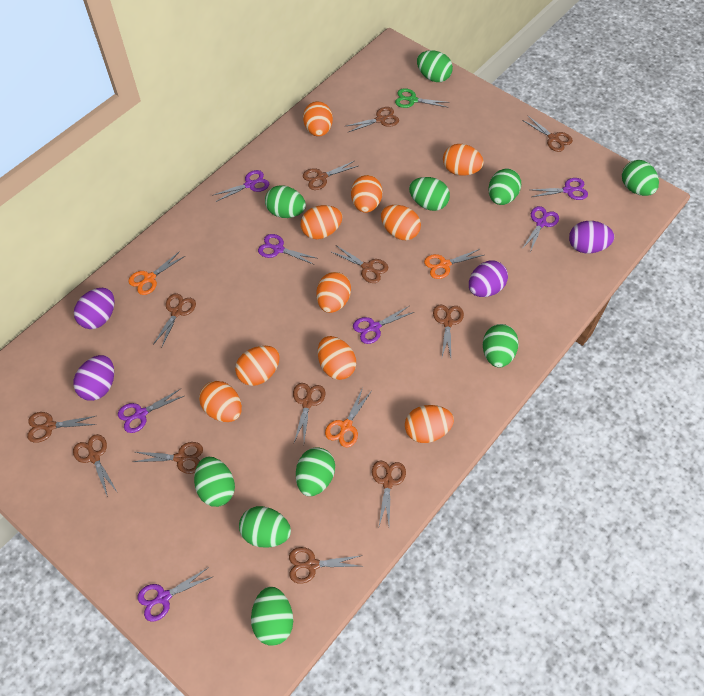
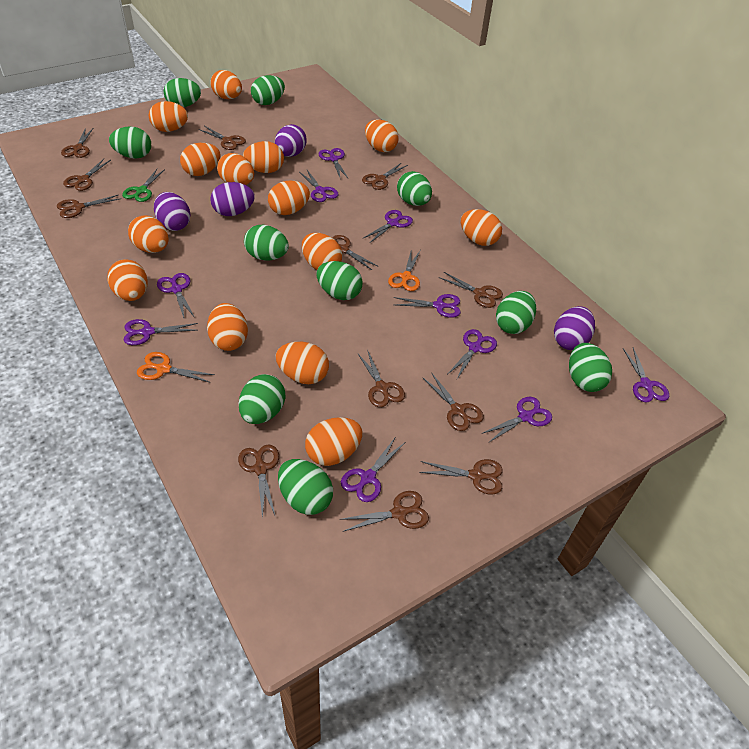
orange egg: [199,381,242,422] [235,346,280,386] [301,205,342,239] [303,101,333,137] [316,272,351,313] [318,336,356,380] [351,175,383,213] [381,205,421,240] [405,405,454,443] [443,144,484,176] = 10 -> [107,259,148,301] [128,215,168,253] [149,101,188,132] [180,143,221,176] [207,303,248,351] [210,70,242,99] [217,153,254,185] [243,141,284,173] [268,181,310,215] [276,342,329,384] [302,233,342,270] [305,417,362,466] [365,119,398,152] [461,209,502,246] = 14
orange scissors: [128,251,185,295] [325,388,371,447] [424,249,484,279] = 3 -> [137,352,215,382] [388,249,421,291] = 2
purple scissors: [118,389,184,433] [138,567,212,622] [212,170,269,202] [258,234,316,265] [353,306,414,344] [522,206,559,252] [531,178,588,200] = 7 -> [124,319,198,345] [157,273,195,318] [300,170,339,202] [319,148,348,178] [341,438,404,502] [364,210,413,243] [394,294,461,318] [448,329,497,379] [481,397,552,442] [623,348,669,402] = 10

